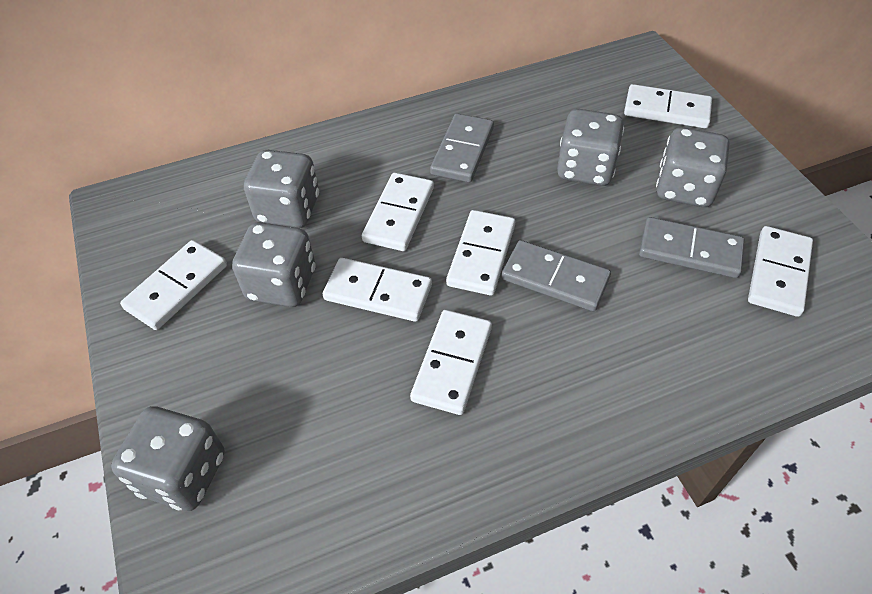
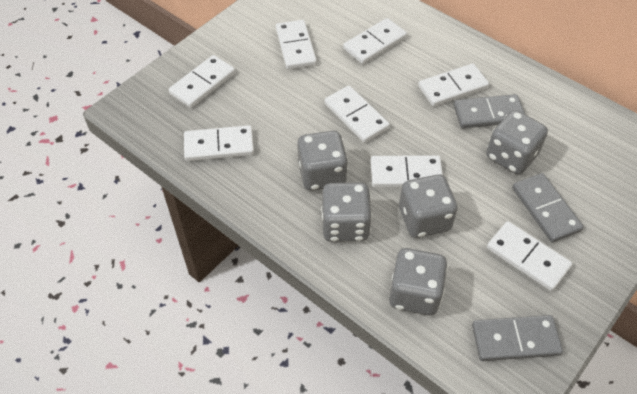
white domino: [120,240,227,330] [323,258,432,322] [362,173,434,251] [410,310,492,415] [446,210,515,295] [624,84,712,128] [748,226,813,317] = 7 -> [169,55,235,108] [184,125,254,161] [276,20,317,69] [324,85,390,143] [343,18,407,64] [370,155,443,188] [418,63,489,107] [487,221,572,291] = 8

